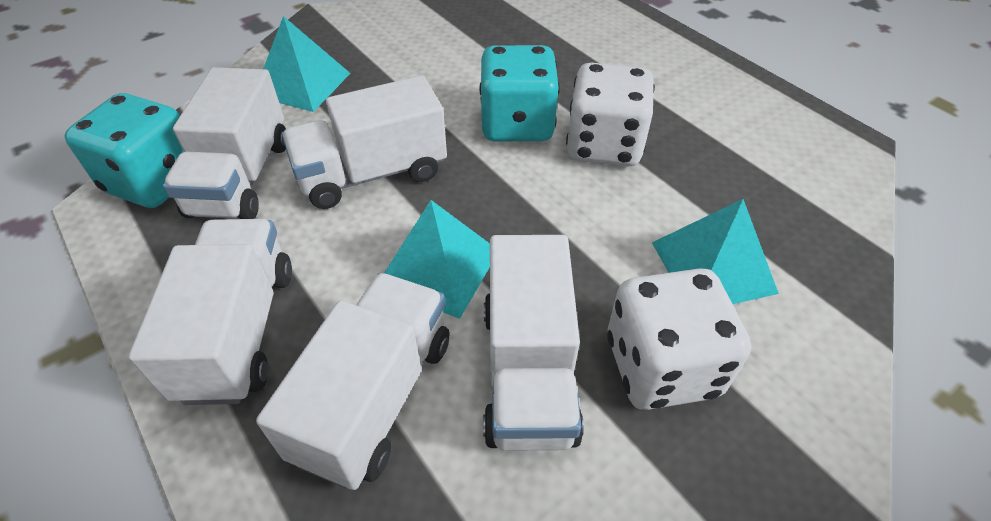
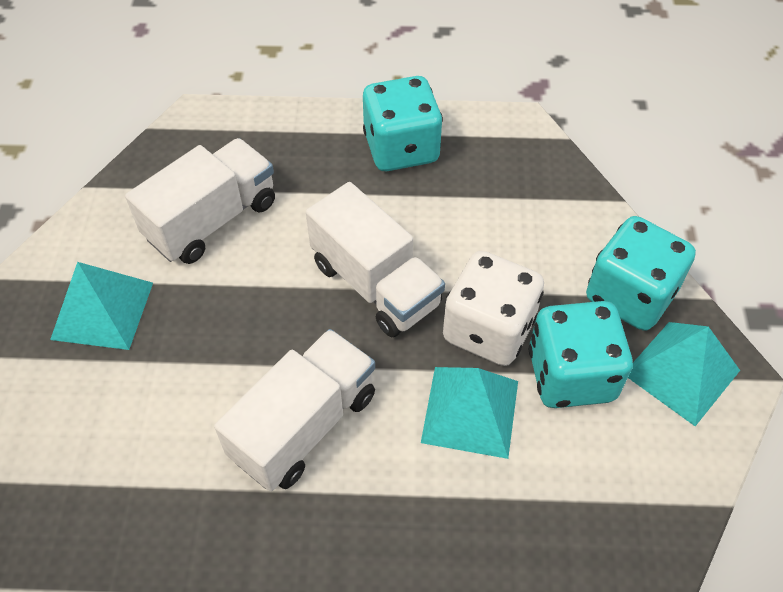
turquoise dice: [65,93,184,208] [479,45,560,141] = 2 -> [363,76,443,171] [529,301,633,408] [586,216,696,331] = 3
white dice: [566,62,655,166] [607,268,751,410] = 2 -> [443,251,544,366] = 1
white truck: [128,219,292,405] [163,67,286,219] [256,273,449,490] [282,76,447,209] [483,235,584,451] = 5 -> [125,138,275,264] [214,329,375,492] [306,182,445,337] = 3

